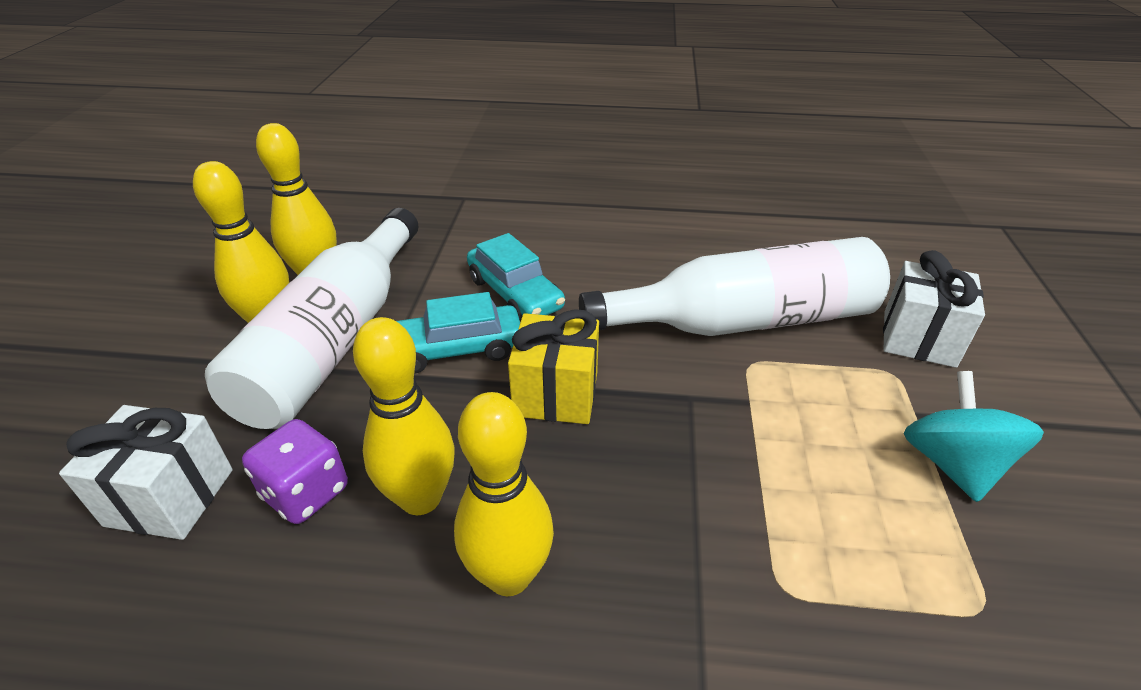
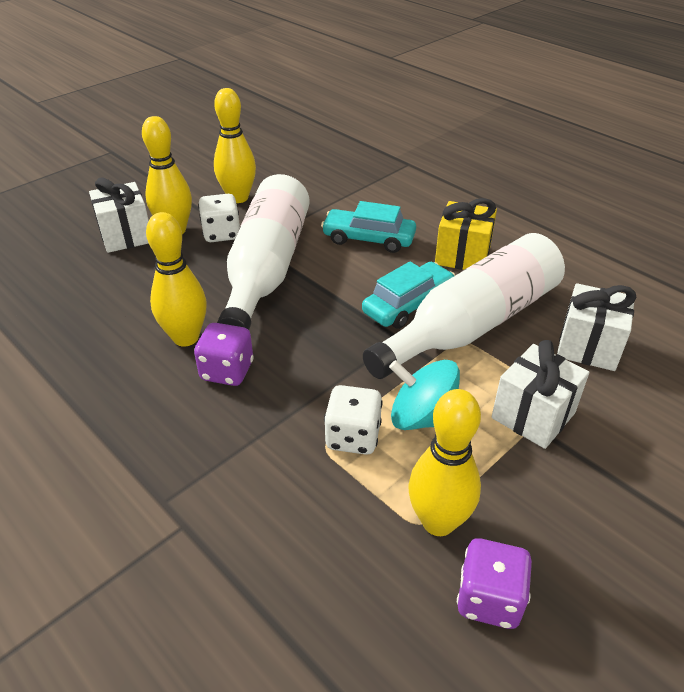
purple dice: [242,419,348,524] = 1 -> [194,323,254,386] [457,538,532,629] = 2
white dice: none = 0 -> [198,194,240,242] [324,385,383,455] = 2
white gift: [59,405,233,540] [883,250,985,368] = 2 -> [89,177,149,253] [492,340,589,449] [557,283,636,371] = 3

